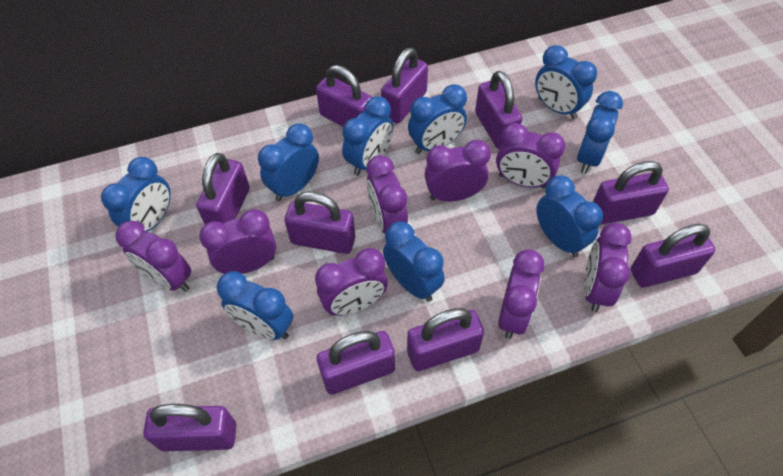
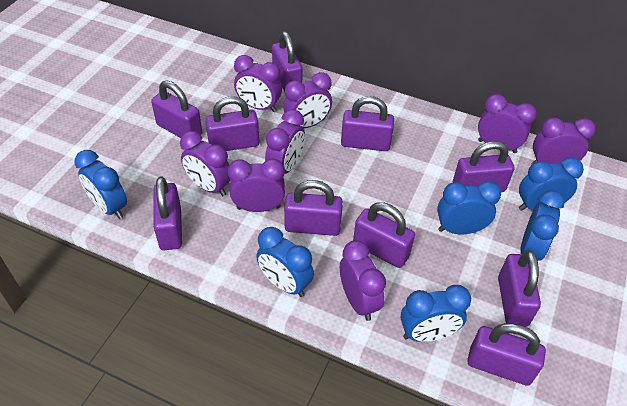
blue clock: [101,157,171,231] [217,271,293,340] [258,124,319,201] [342,96,393,176] [383,221,445,302] [408,84,467,154] [535,45,597,119] [536,175,603,257] [577,91,623,174] = 9 -> [74,150,127,219] [256,227,314,297] [401,285,471,342] [437,181,501,234] [519,157,584,211] [520,190,565,260] = 6

